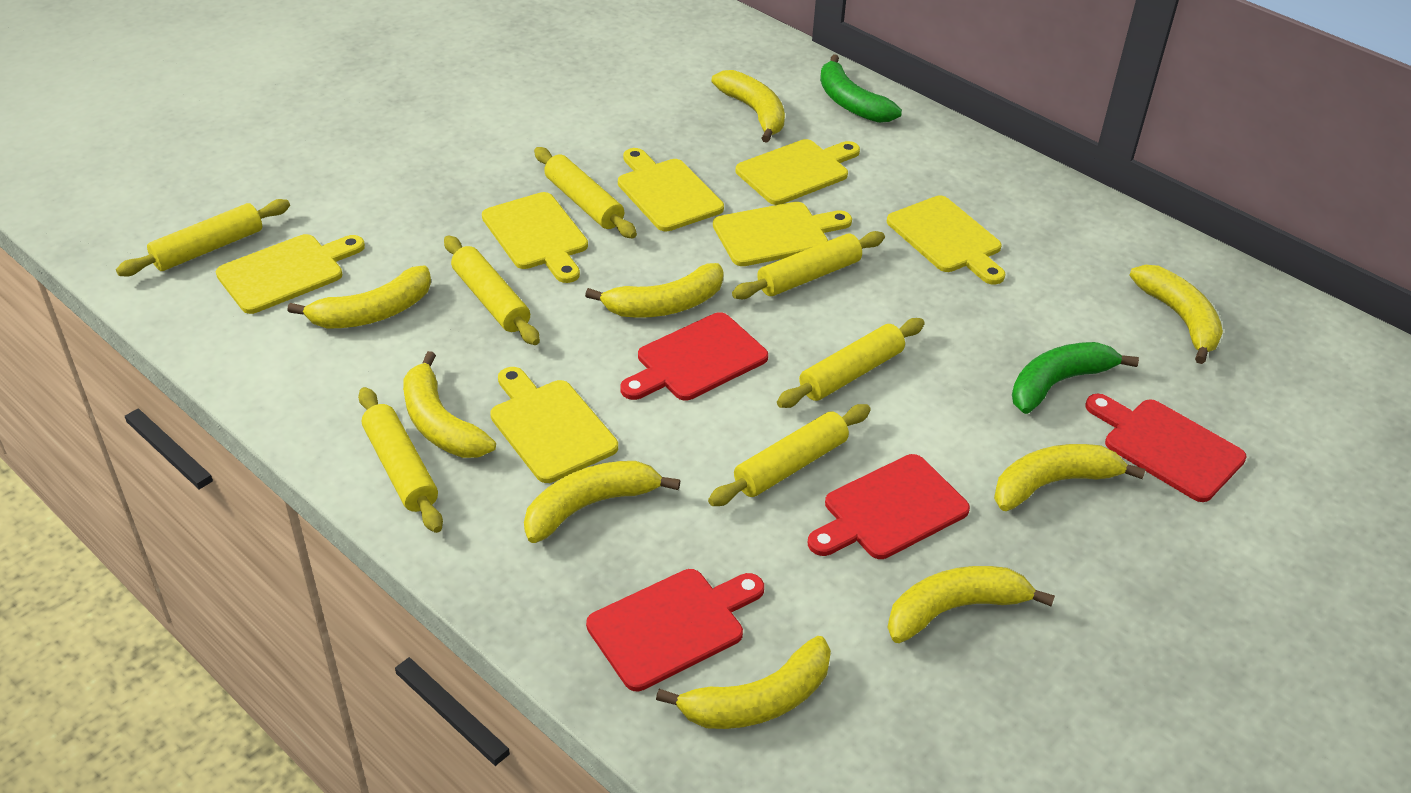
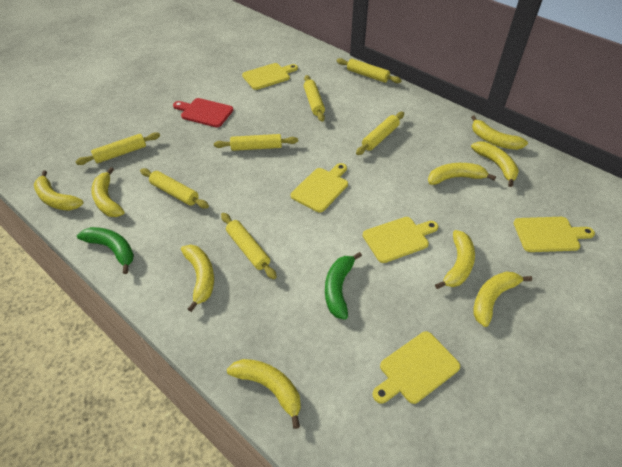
red cutting board: [586,569,764,691] [620,312,768,401] [808,454,970,559] [1086,394,1247,502] = 4 -> [173,98,233,127] = 1
yellow cutting board: [216,234,365,314] [482,192,588,283] [490,367,618,483] [618,148,724,231] [713,202,852,266] [736,139,860,205] [887,195,1006,285] = 7 -> [242,63,298,90] [291,163,348,213] [363,217,438,263] [373,331,460,404] [513,217,595,252] = 5

